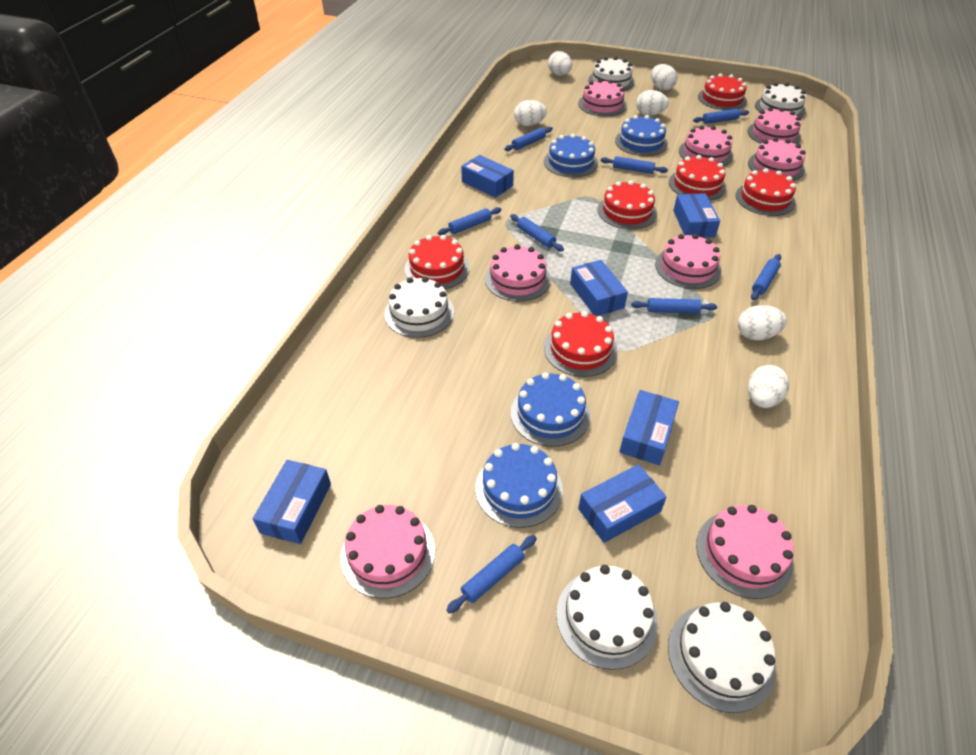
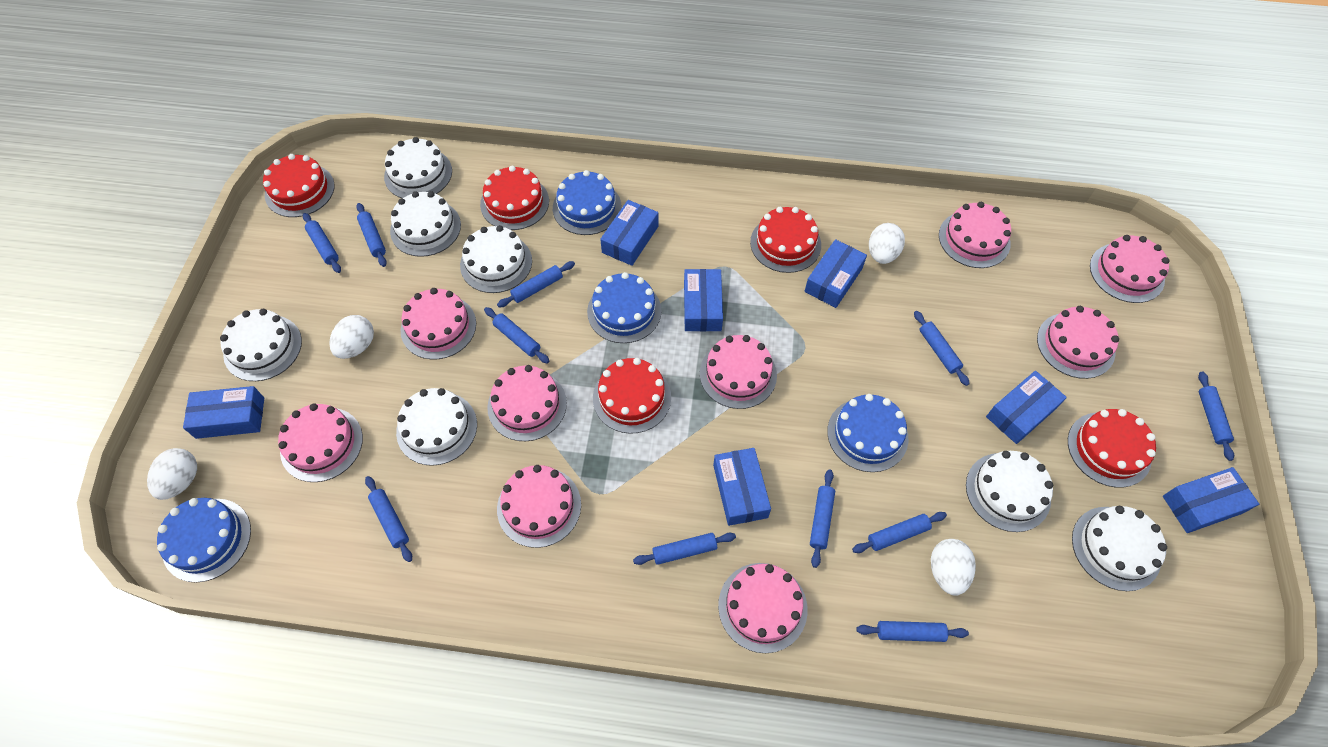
blue box: [253,460,331,544] [461,155,514,198] [570,260,628,316] [578,464,667,543] [619,390,679,465] [673,193,720,238] = 6 -> [183,386,264,439] [600,200,659,266] [684,269,723,332] [713,448,771,526] [805,239,867,308] [986,371,1067,444] [1163,467,1259,533] = 7
blue rolling pin: [438,207,501,235] [446,535,537,614] [504,127,553,151] [510,214,564,251] [601,156,668,174] [631,298,717,314] [693,109,749,124] [751,254,781,300] = 8 -> [303,213,341,273] [356,203,387,267] [365,476,412,562] [484,307,550,364] [497,261,575,307] [633,533,736,565] [810,469,835,568] [852,512,947,553] [856,621,969,642] [914,311,970,386] [1198,371,1234,461] = 11
pink cake: [341,505,435,599] [485,244,551,301] [578,79,627,117] [655,234,722,289] [679,125,733,166] [696,505,794,599] [747,107,801,145] [748,138,805,181] = 8 -> [278,403,363,482] [401,288,476,360] [487,365,567,441] [497,465,581,548] [700,335,777,409] [718,563,807,653] [939,202,1011,268] [1037,306,1119,379] [1090,235,1169,303] = 9
red cake: [404,235,470,289] [544,311,618,377] [598,180,657,229] [669,155,727,200] [698,73,747,110] [735,168,796,216] = 6 -> [263,154,335,217] [480,166,549,230] [593,358,671,434] [750,207,821,273] [1068,409,1156,488] = 5
white cake: [385,277,454,338] [556,565,658,670] [588,57,635,91] [668,602,776,713] [755,83,806,117] = 5 -> [220,309,302,381] [384,137,452,198] [390,191,461,257] [396,388,477,466] [460,225,532,293] [966,451,1053,532] [1072,506,1167,591] = 7
white egg: [514,100,547,126] [548,51,572,76] [636,90,669,116] [651,64,677,90] [738,305,787,340] [748,365,789,408] = 6 -> [147,448,197,500] [329,315,374,359] [869,223,905,264] [931,539,976,596] = 4

